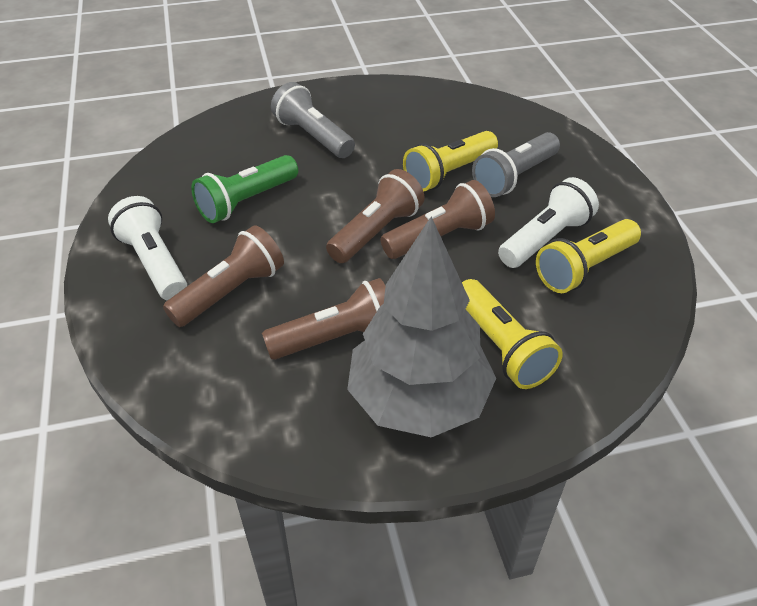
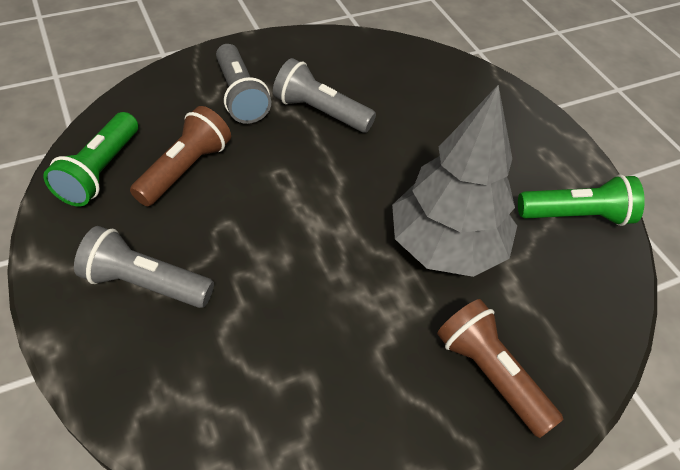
brown flashlight: [163,225,284,327] [262,278,385,360] [326,169,425,263] [381,180,495,259] = 4 -> [130,106,231,206] [437,299,564,438] = 2
green flashlight: [191,155,298,223] = 1 -> [43,112,138,206] [518,175,645,226] = 2
grey flashlight: [271,82,355,158] [472,132,560,197] = 2 -> [74,226,214,308] [216,44,271,124] [273,58,376,133] = 3
white flashlight: [108,196,187,301] [498,177,599,268] = 2 -> none = 0
yellow flashlight: [403,131,498,192] [462,279,563,389] [536,219,641,293] = 3 -> none = 0

